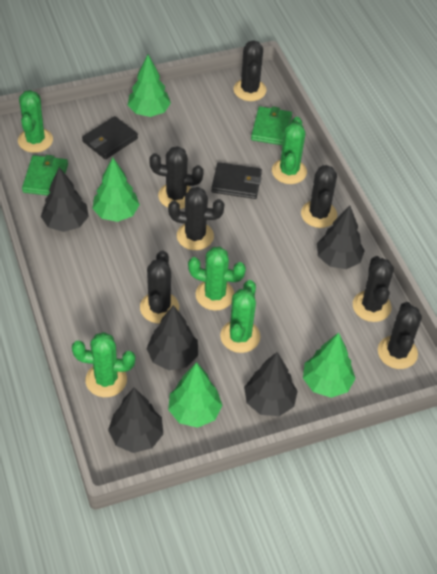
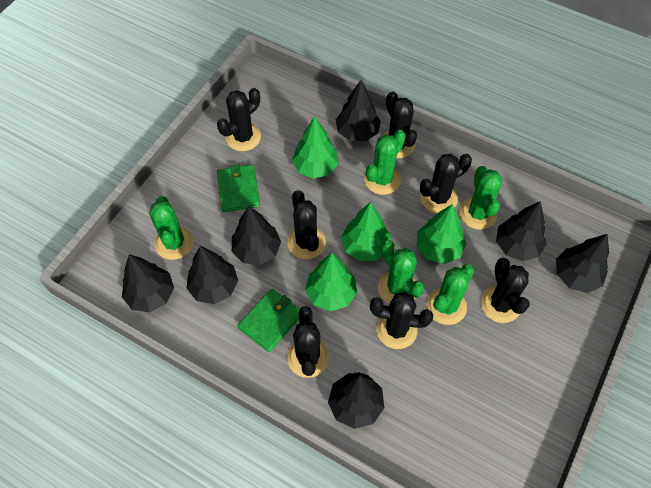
black tree: [41,167,89,232] [108,388,163,453] [146,305,198,370] [244,352,298,416] [317,205,365,269] = 5 -> [122,254,174,312] [186,246,238,304] [232,206,281,265] [328,372,384,429] [336,80,381,141] [496,201,546,261] [556,234,609,293] = 7
black wallet: [82,116,138,159] [211,162,262,199] = 2 -> none = 0

